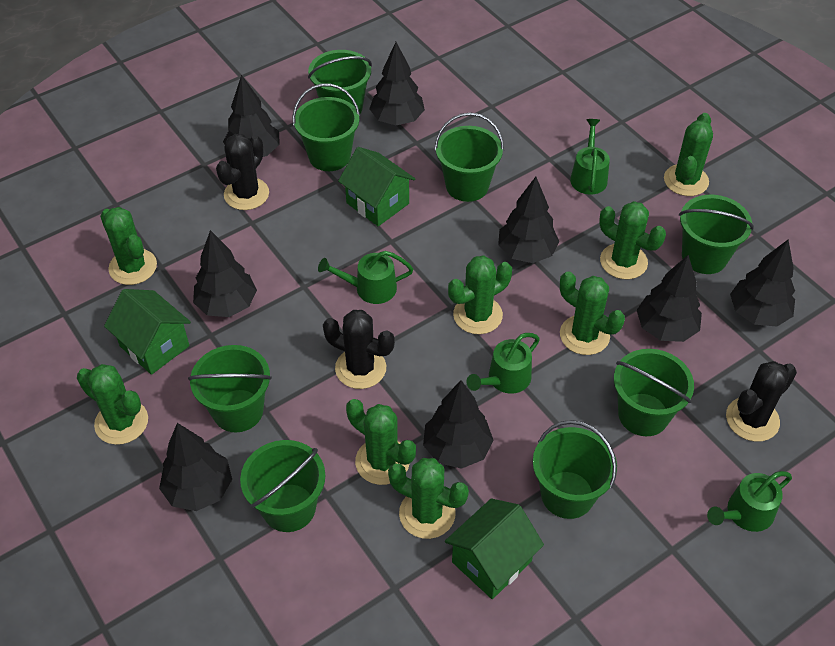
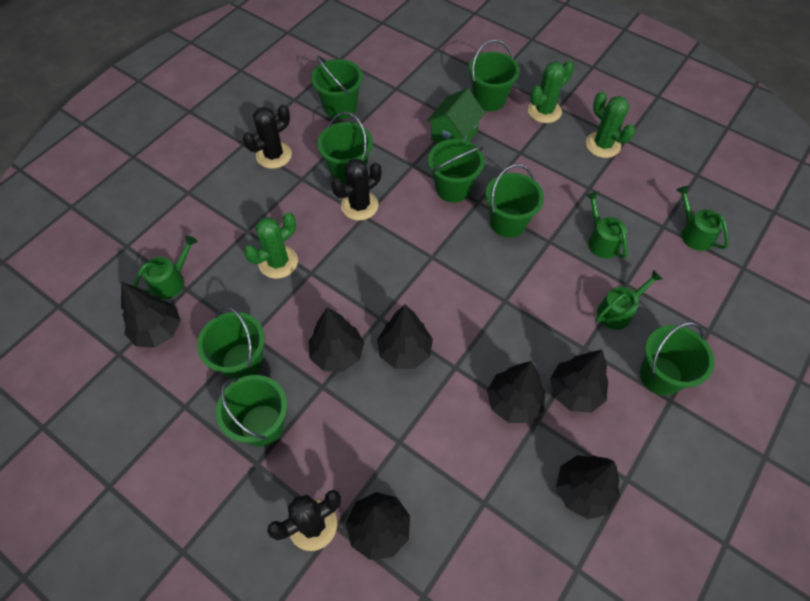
black tree: [159,423,232,511] [193,230,257,317] [223,75,280,157] [369,42,425,125] [423,380,493,469] [498,177,559,263] [637,255,702,342] [730,240,795,326] = 8 -> [121,282,181,348] [308,307,364,372] [346,492,410,560] [377,305,433,369] [487,361,546,423] [550,350,608,413] [556,455,620,519] = 7
green cactus: [77,364,148,445] [100,207,157,285] [346,399,416,485] [388,458,469,539] [448,255,512,334] [560,271,625,355] [599,201,666,279] [664,113,713,196] = 8 -> [244,213,298,279] [528,61,574,123] [586,92,635,158] = 3
green house: [104,289,191,375] [338,147,415,226] [445,498,544,599] = 3 -> [427,88,485,143] = 1

